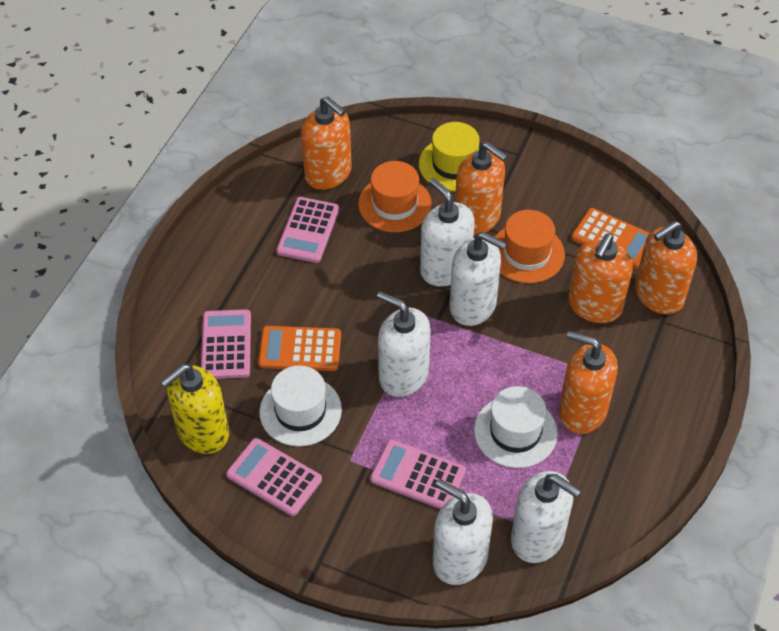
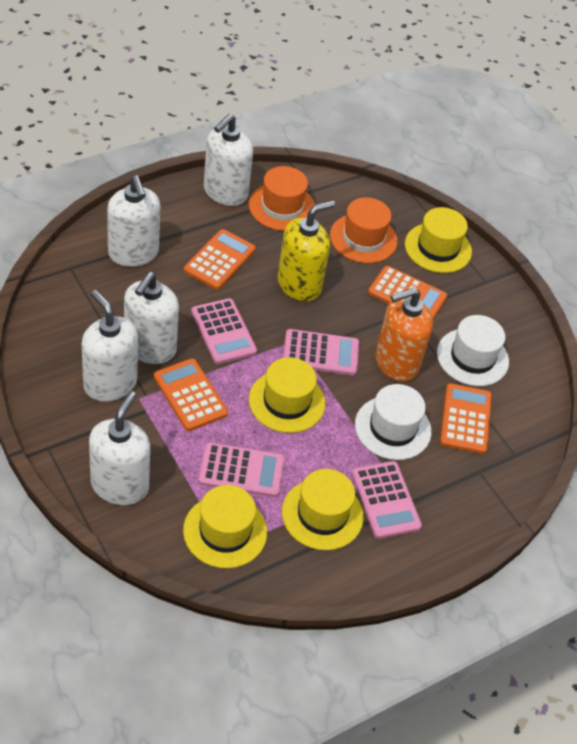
orange calculator: [258,326,341,371] [571,208,649,269] = 2 -> [154,358,228,431] [184,229,256,290] [368,266,447,319] [440,383,492,454] = 4
orange soap dispenser: [301,96,352,190] [455,142,508,235] [559,331,618,434] [568,233,633,323] [635,221,697,314] = 5 -> [375,288,433,382] = 1
yellow hat: [419,122,480,191] = 1 -> [183,485,267,568] [249,357,325,433] [282,469,364,550] [405,207,472,273] = 4

